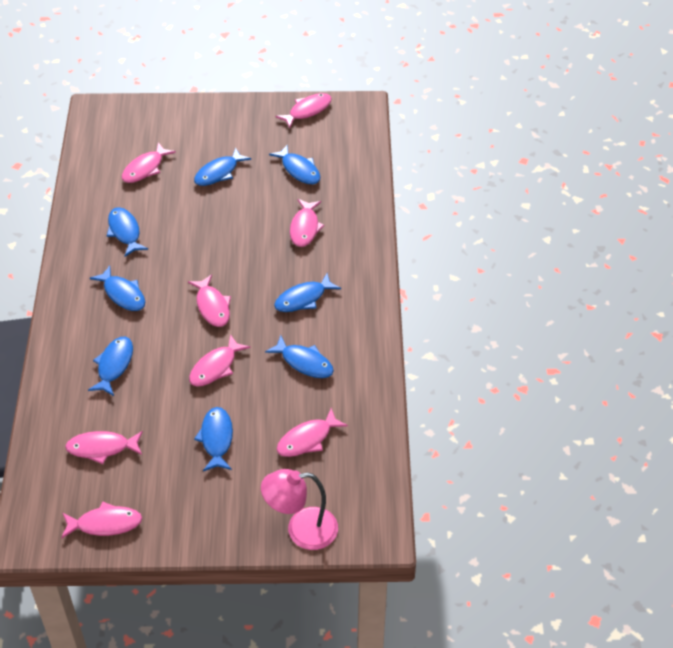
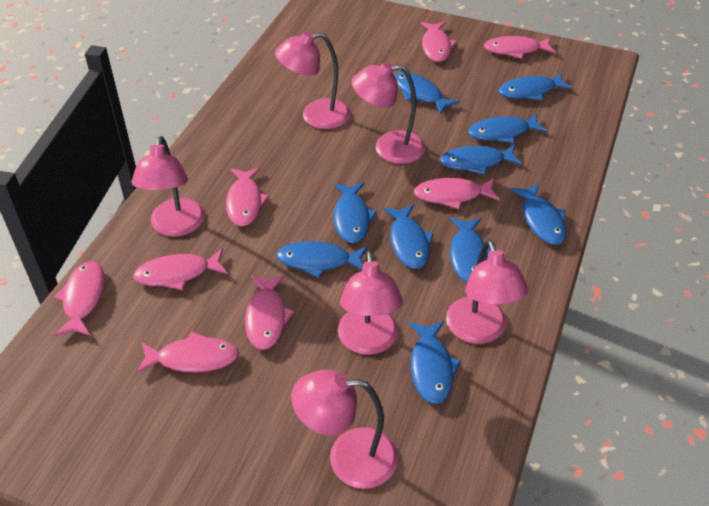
blue fish: [88,337,133,396] [90,266,145,311] [107,207,148,256] [194,147,251,186] [194,407,233,471] [265,335,334,378] [269,144,320,184] [274,273,341,312] = 8 -> [276,241,367,278] [334,182,377,243] [383,204,434,269] [395,72,459,115] [409,321,461,404] [440,145,523,175] [450,217,490,283] [468,114,547,143] [498,72,573,101] [510,183,566,245] = 10
pink lamp: [261,469,338,550] = 1 -> [131,136,205,237] [275,31,350,129] [291,370,398,489] [338,250,403,355] [352,62,425,164] [446,239,528,344] = 6

